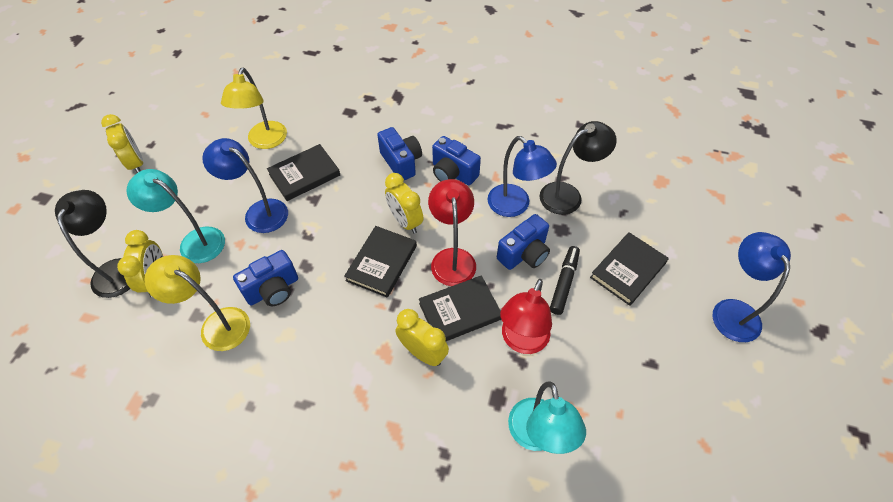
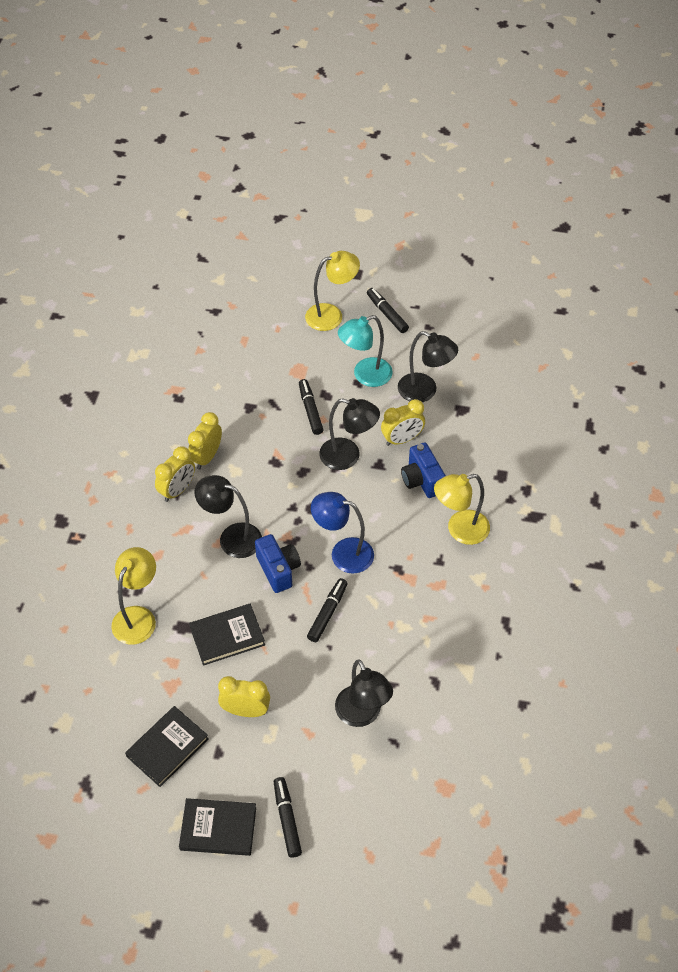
black book: [267,144,340,201] [344,226,417,298] [419,275,501,341] [590,232,669,306] = 4 -> [125,706,209,787] [179,798,256,856] [189,604,265,666] = 3
black lamp: [55,190,130,298] [539,121,617,215] = 2 -> [194,475,262,558] [319,398,380,470] [335,659,393,727] [398,331,458,402] = 4
black marker: [550,246,580,315] = 1 -> [274,777,302,858] [299,379,324,435] [307,578,348,642] [367,288,409,333] = 4
blue camera: [233,250,298,306] [377,127,422,180] [432,136,481,186] [497,214,550,270] = 4 -> [255,534,301,593] [401,442,446,498] = 2
blue lamp: [202,138,288,233] [488,136,557,217] [713,232,791,342] = 3 -> [311,492,374,574] = 1
red lamp: [428,179,476,286] [500,279,552,354] = 2 -> none = 0
turquoise lamp: [126,169,225,263] [508,381,586,454] = 2 -> [338,315,393,387] = 1
yellow lamp: [144,255,250,351] [221,68,287,149] = 2 -> [111,547,156,645] [305,251,360,331] [434,474,490,545] = 3

